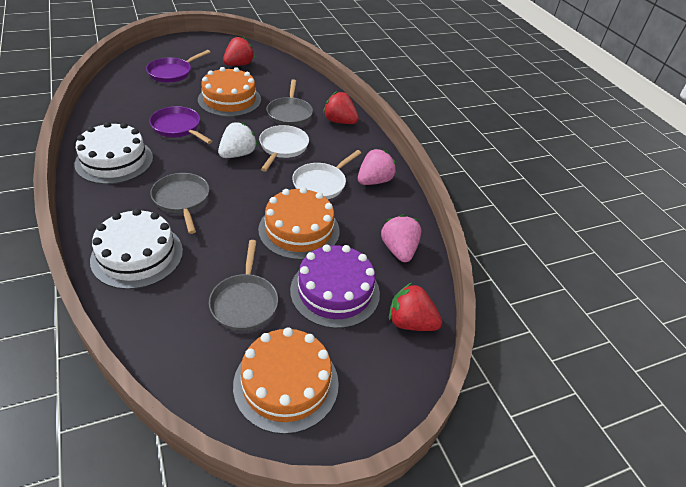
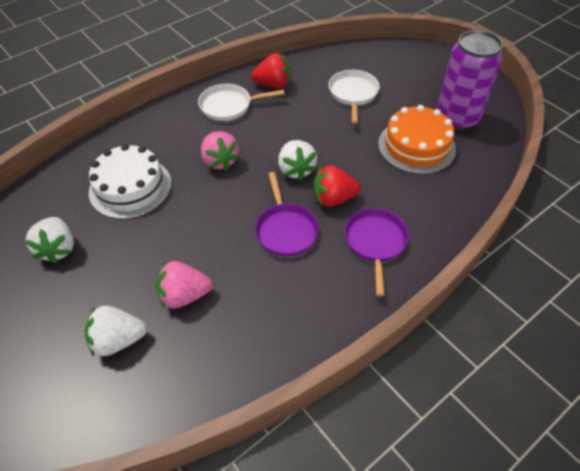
grey pan: [150,173,209,234] [209,240,278,331] [267,79,313,126] = 3 -> none = 0
orange cake: [198,67,261,117] [233,327,339,434] [258,187,340,260] = 3 -> [378,105,456,174] = 1
purple cake: [290,244,380,328] = 1 -> none = 0
purple can: none = 0 -> [437,30,503,130] = 1
red strawberry: [223,36,255,66] [323,91,359,124] [389,283,442,331] = 3 -> [251,53,291,88] [314,166,361,207] = 2
white cake: [74,122,153,184] [90,209,183,289] = 2 -> [89,144,171,219] = 1
white strawberry: [218,122,258,158] = 1 -> [25,217,74,263] [85,306,147,356] [278,140,317,181] = 3

